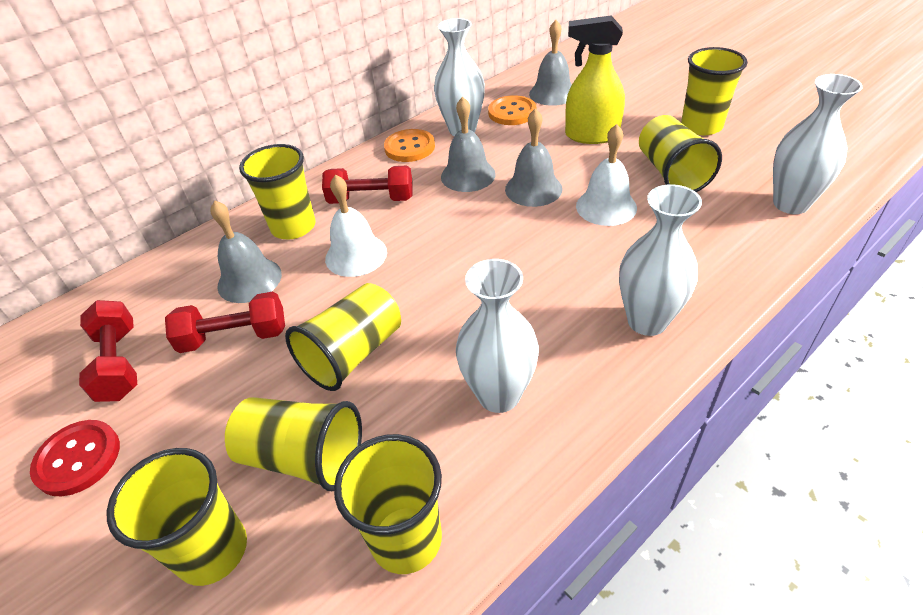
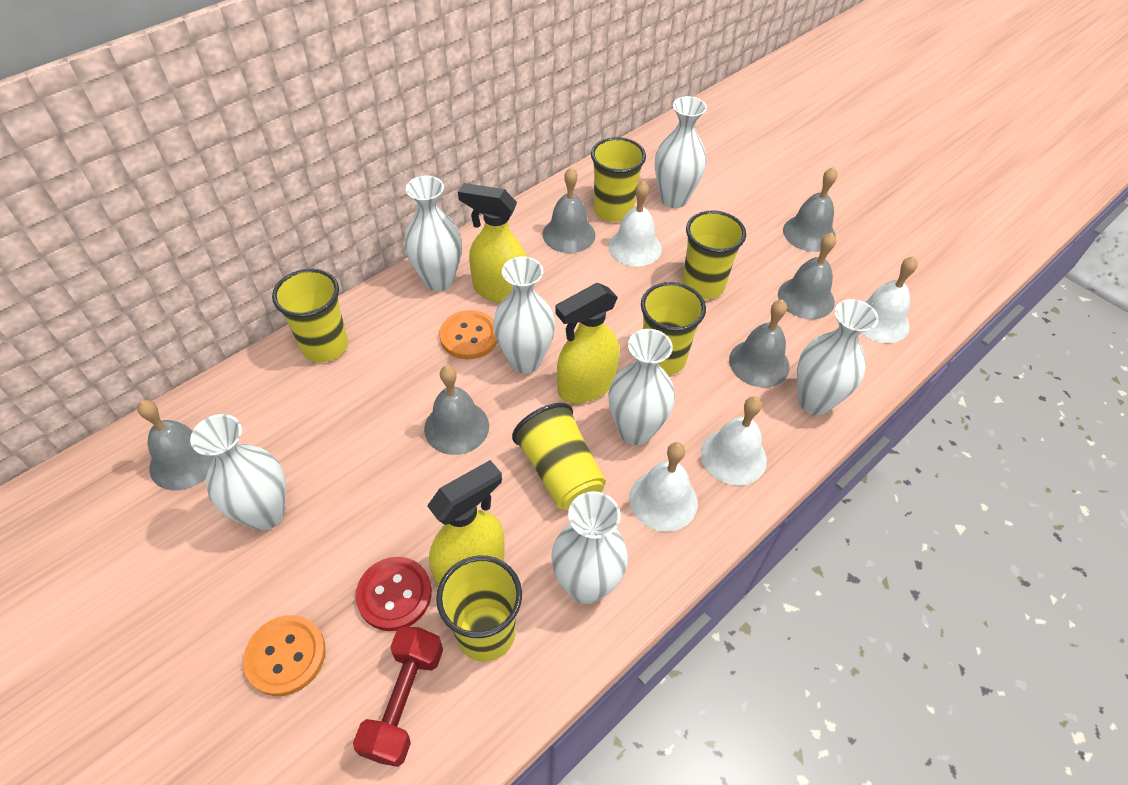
grey bell: [210,200,282,303] [441,97,496,192] [505,108,562,207] [529,20,572,106] = 4 -> [137,400,214,490] [424,365,489,455] [543,167,596,253] [729,300,790,387] [778,233,836,319] [783,167,838,252] = 6
red dumbbell: [79,300,137,402] [165,292,285,353] [322,166,413,204] = 3 -> [353,626,443,767] = 1
white bell: [325,174,387,277] [576,124,637,226] = 2 -> [608,180,662,267] [629,442,698,532] [701,396,767,486] [861,256,918,343] = 4
white vase: [434,18,485,136] [456,259,539,413] [619,184,702,336] [773,74,863,214] = 4 -> [190,414,286,531] [404,175,462,291] [493,256,555,374] [551,491,628,604] [609,329,675,445] [655,96,707,208] [797,299,879,415] = 7
yellow cup: [107,448,247,586] [225,397,362,491] [239,144,316,239] [285,283,401,391] [334,434,442,574] [639,115,722,192] [681,47,748,135] = 7 -> [272,269,348,362] [436,556,522,662] [512,403,606,510] [591,137,646,222] [641,282,706,375] [682,210,746,299] = 6
yellow spray bottle: [565,15,625,144] = 1 -> [427,460,505,587] [458,183,527,303] [555,283,620,403] = 3

